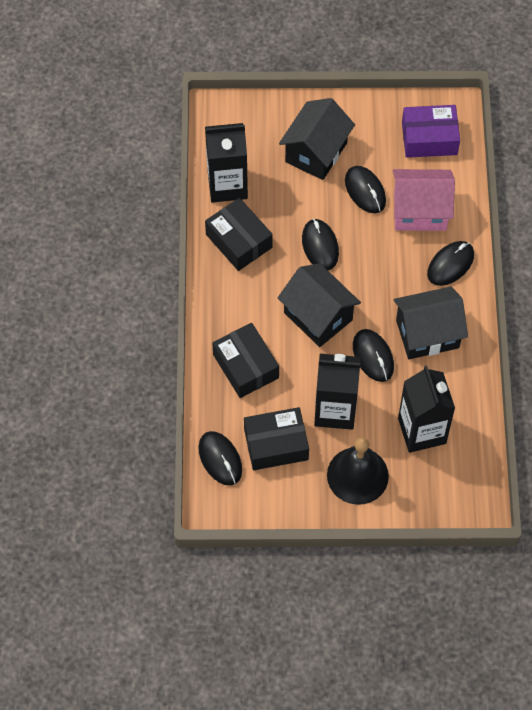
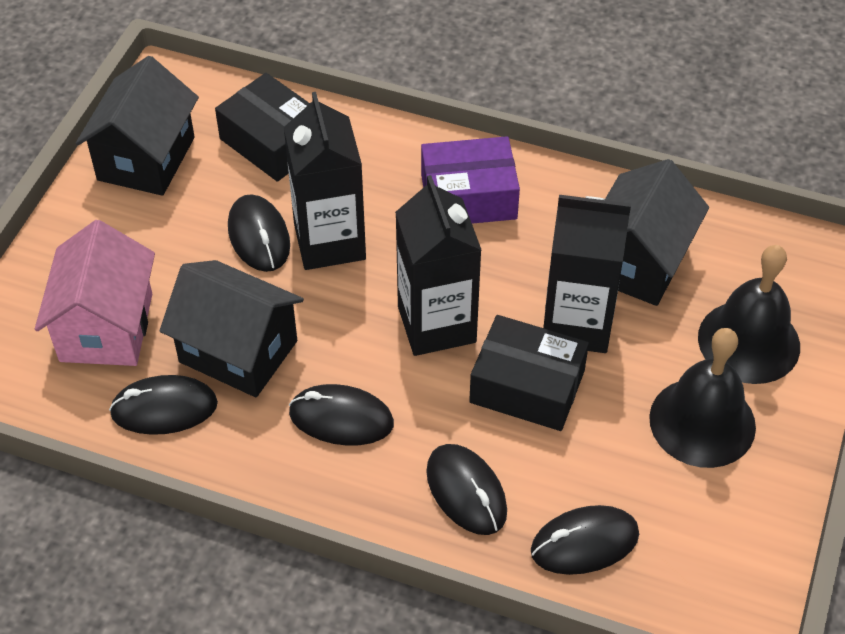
black bell: [327,437,389,505] = 1 -> [649,328,756,468] [698,245,800,384] = 2
black box: [205,198,273,271] [212,323,279,398] [244,407,309,470] = 3 -> [215,73,310,182] [469,315,589,431] = 2

